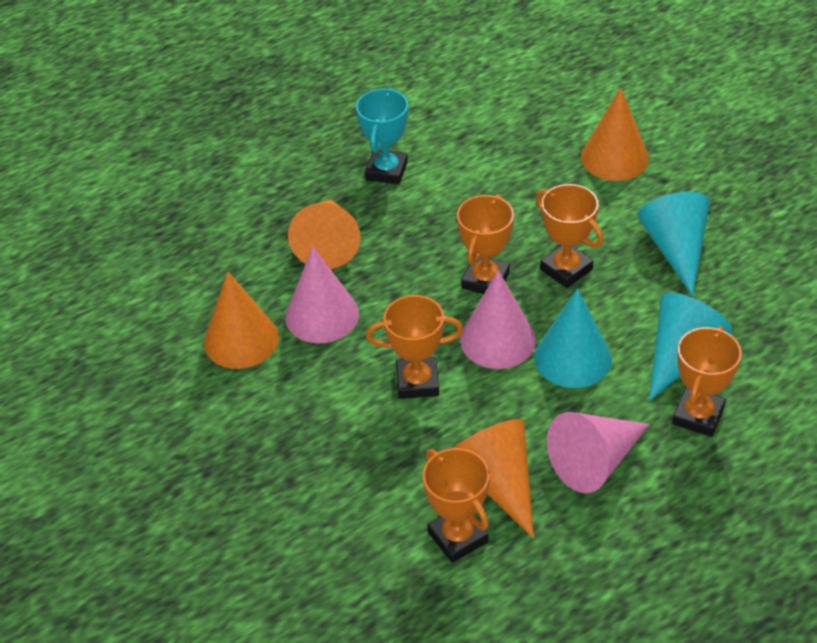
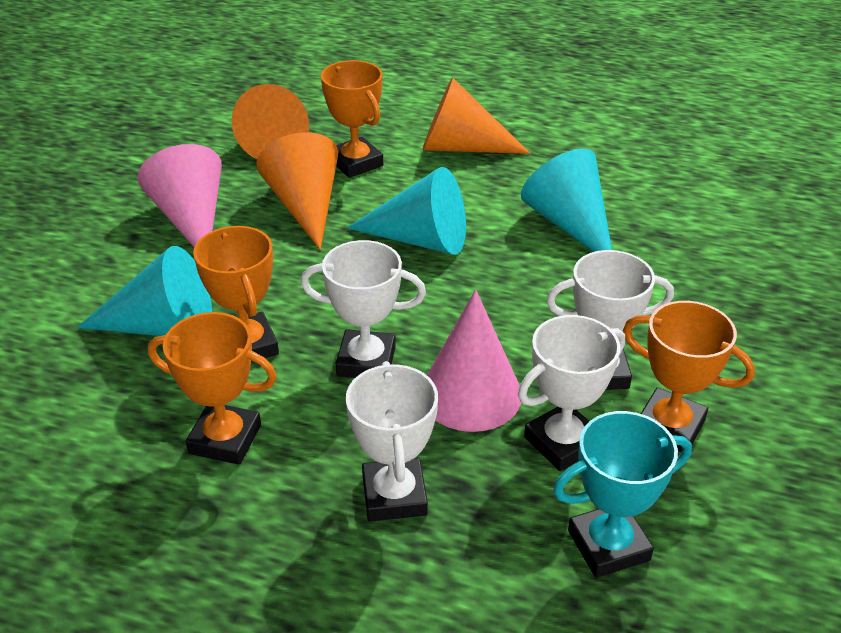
orange cone: [204,271,279,369] [288,200,361,269] [454,419,534,539] [581,88,649,181] = 4 -> [232,84,309,159] [257,132,338,250] [422,77,531,154] = 3
orange trophy: [366,295,463,399] [423,448,490,563] [457,194,514,294] [536,184,604,288] [672,326,742,437] = 5 -> [148,312,277,465] [193,226,279,362] [321,60,383,178] [623,301,755,453] = 4
pink cone: [285,246,359,343] [460,270,536,369] [547,412,650,493] = 3 -> [137,144,222,247] [427,290,521,432] = 2
white trophy: none = 0 -> [301,240,426,378] [346,361,438,521] [518,315,625,471] [546,250,674,390] = 4

